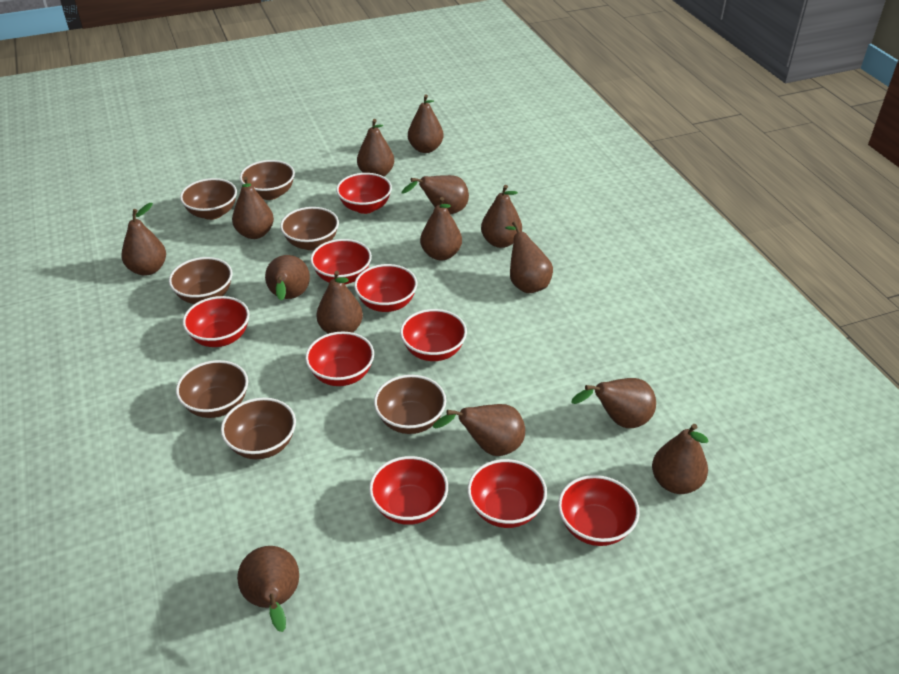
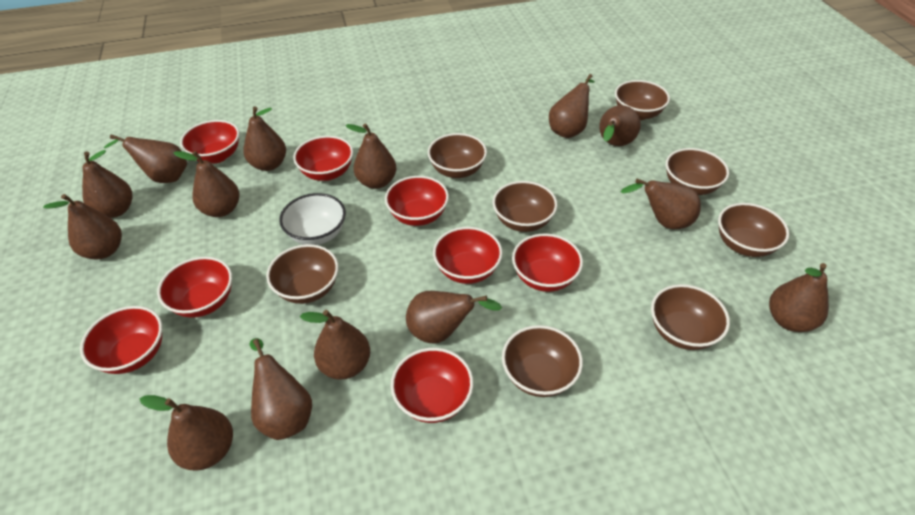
brown bowl: [169,257,233,304] [176,360,248,418] [180,178,237,220] [221,398,296,459] [240,160,295,200] [280,207,339,250] [374,375,446,434] = 7 -> [266,244,338,304] [428,133,487,178] [493,181,557,232] [502,325,583,397] [615,80,670,120] [651,284,730,350] [666,148,729,195] [718,203,789,257] = 8
red bowl: [183,296,250,347] [305,332,374,386] [310,239,372,285] [336,173,392,214] [354,264,417,312] [369,456,448,525] [400,309,467,361] [467,459,547,528] [558,475,640,546] = 9 -> [80,306,162,374] [157,257,232,318] [180,120,240,163] [293,136,353,181] [385,176,449,226] [391,348,473,423] [433,227,503,284] [512,234,583,292] = 8
white bowl: none = 0 -> [279,193,346,245] = 1

